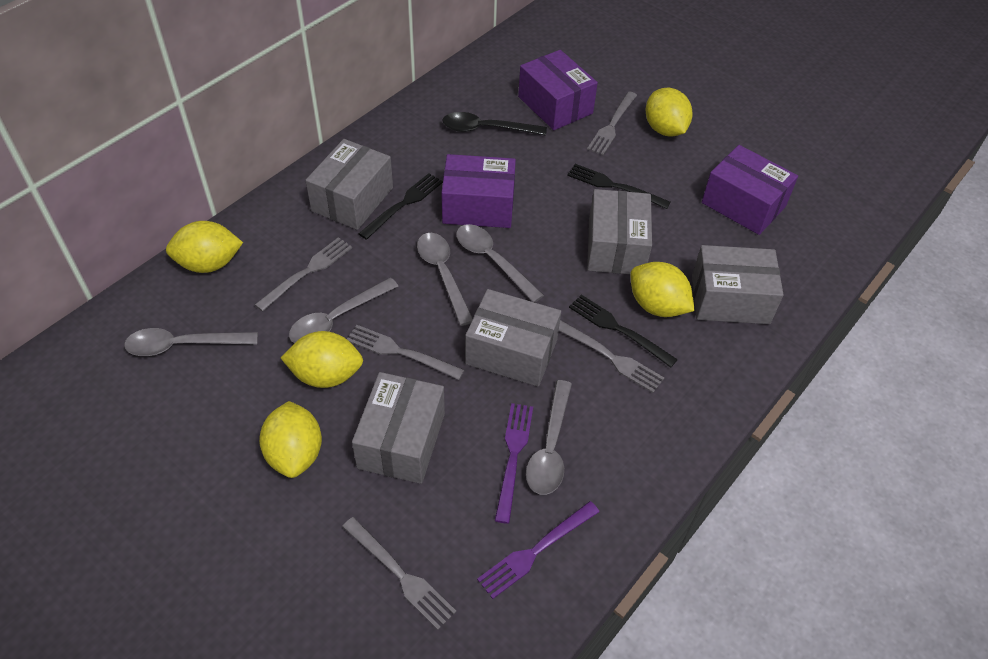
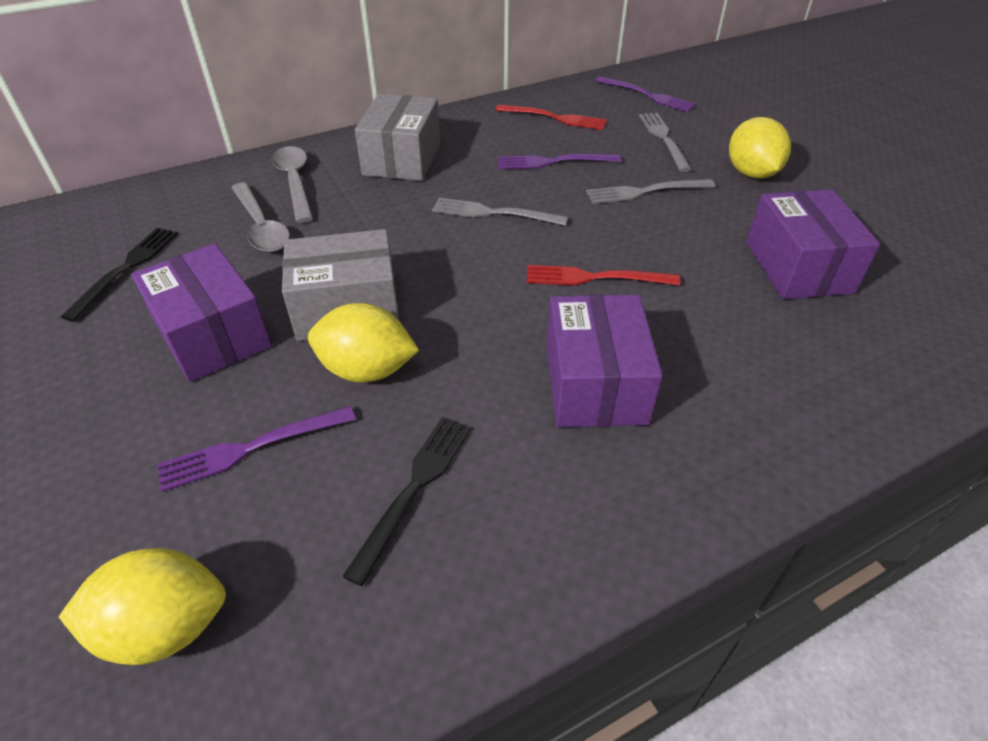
black fork: [359,173,443,240] [567,164,671,209] [569,295,678,368] = 3 -> [61,228,178,321] [342,417,471,586] = 2
black spoon: [442,112,547,136] = 1 -> none = 0
grey box: [305,139,393,230] [352,372,445,484] [465,289,561,387] [587,189,652,274] [692,245,784,324] = 5 -> [282,229,399,341] [355,94,440,181] = 2
grey fork: [255,237,352,312] [342,517,457,630] [347,325,465,380] [559,320,664,393] [587,92,637,155] = 5 -> [432,197,568,226] [586,179,715,204] [639,113,692,172] = 3
grey spoon: [124,328,258,356] [289,278,398,343] [417,233,473,326] [456,224,544,302] [526,380,572,495] = 5 -> [231,182,290,253] [272,146,313,223] = 2
purple fork: [477,501,599,599] [495,403,533,524] = 2 -> [157,406,356,492] [498,154,621,169] [596,76,696,112] = 3
red fork: none = 0 -> [496,104,607,130] [527,265,680,286] = 2
yellow lemon: [166,221,243,273] [259,401,322,478] [281,331,363,388] [630,262,695,317] [646,88,693,137] = 5 -> [59,548,226,665] [308,303,419,383] [729,117,791,179] = 3

